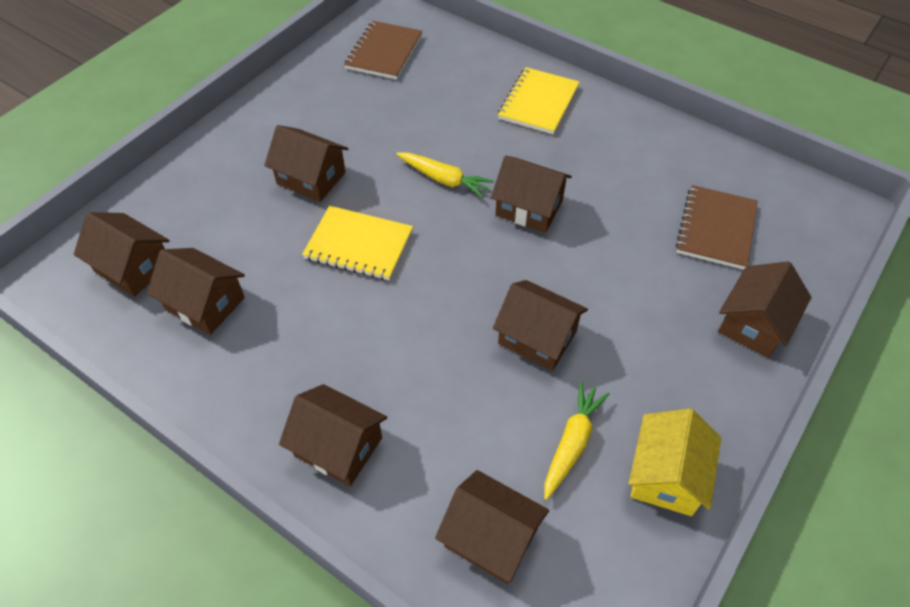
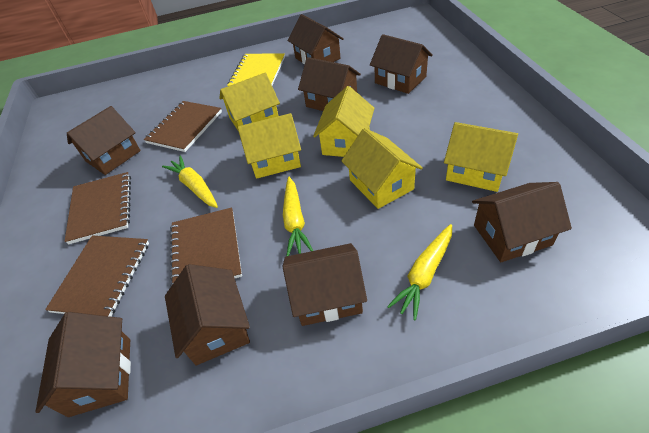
brown notebook: [344,21,423,79] [676,185,758,270] = 2 -> [45,235,149,317] [64,172,131,244] [144,101,222,152] [170,207,242,287] = 4
yellow carrot: [396,152,494,198] [544,382,610,500] = 2 -> [162,156,218,208] [283,177,313,256] [387,224,452,320] = 3
yellow house: [629,408,721,516] = 1 -> [219,73,280,130] [238,113,301,179] [313,86,375,157] [341,128,423,209] [444,122,518,192] = 5
yellow notebook: [302,206,413,280] [498,67,580,134] = 2 -> [227,53,285,86] = 1

